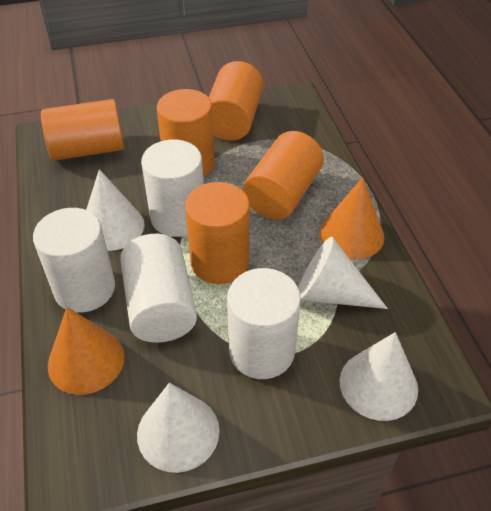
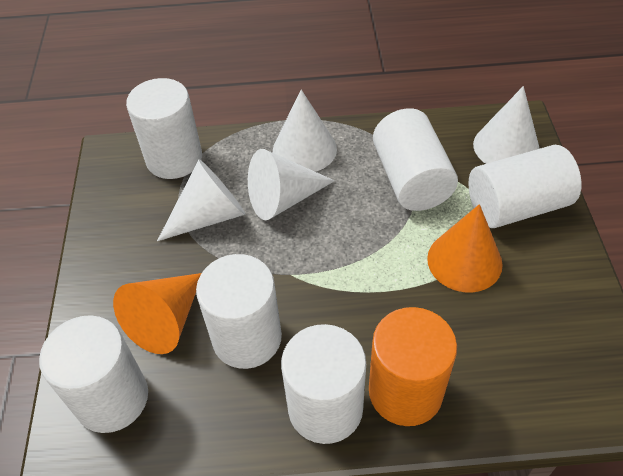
orange cylinder: [41,99,124,161] [157,89,215,177] [185,182,250,284] [209,61,263,141] [243,131,324,220] = 5 -> [369,307,457,426] = 1
white cylinder: [33,208,115,313] [120,234,197,343] [141,140,204,237] [227,268,301,379] = 4 -> [39,315,148,433] [126,78,202,179] [196,254,282,369] [281,324,366,444] [373,108,458,211] [468,145,582,228] = 6

